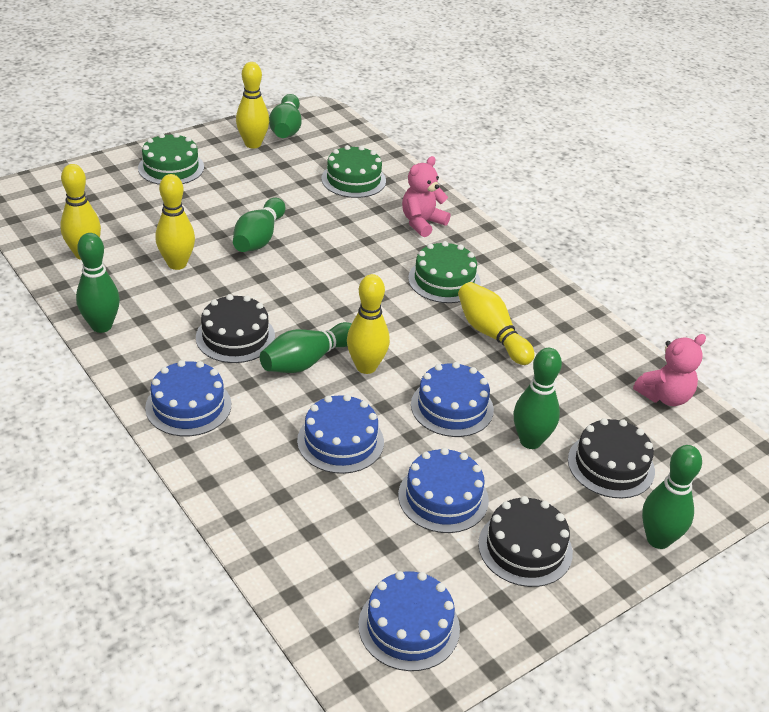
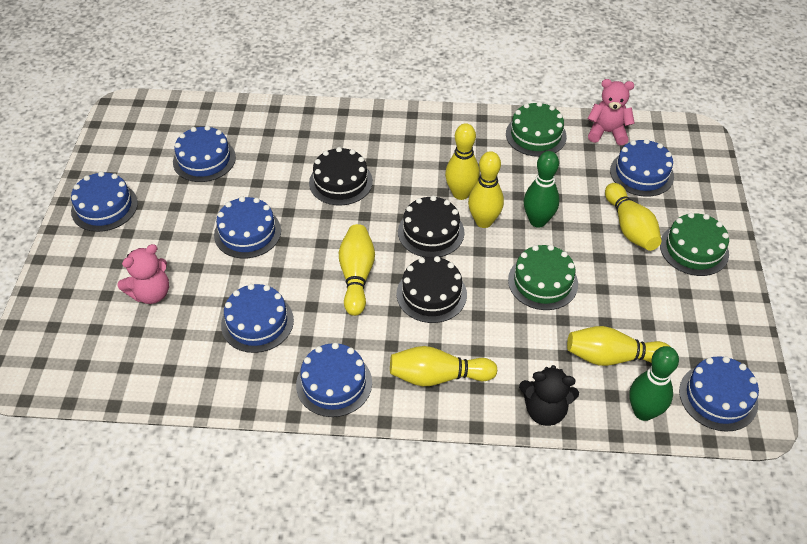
black teddy bear: none = 0 -> [519,365,579,426] = 1
blue cake: [145,360,231,436] [297,394,384,474] [358,571,460,671] [398,448,489,533] [411,362,494,437] = 5 -> [71,171,138,232] [173,126,236,182] [214,196,281,259] [221,284,294,353] [296,343,372,417] [610,139,674,197] [679,356,759,432] = 7
green bowling pin: [76,233,120,333] [233,198,286,252] [260,322,352,373] [269,94,302,138] [514,348,562,449] [642,445,702,549] = 6 -> [524,151,559,228] [629,346,679,421] = 2
yellow bowling pin: [60,164,101,260] [155,174,195,270] [236,62,269,149] [347,274,390,374] [458,282,535,365] = 5 -> [339,224,375,316] [390,346,497,386] [445,123,480,200] [468,151,504,228] [567,326,671,366] [605,183,661,251] = 6

